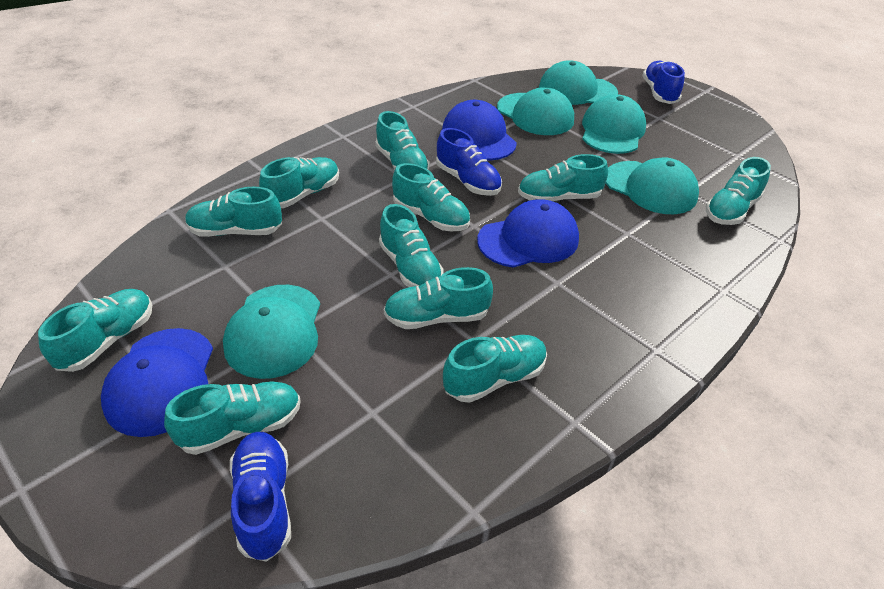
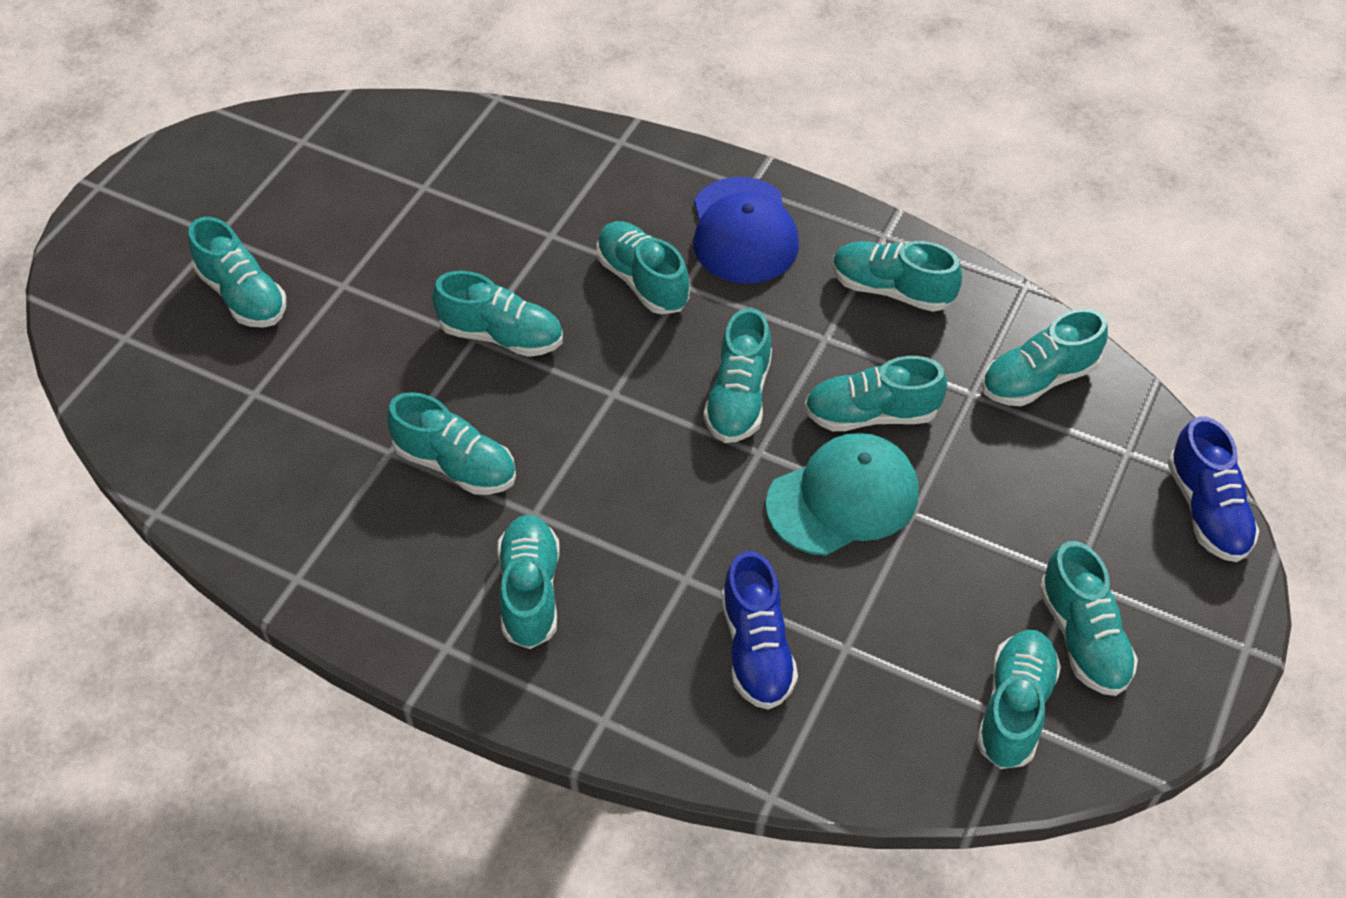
blue cap: [101,328,213,437] [442,100,517,160] [477,199,579,268] = 3 -> [694,177,799,284] = 1
blue shoe: [230,432,291,562] [436,128,502,196] [642,61,685,104] = 3 -> [721,551,798,710] [1168,416,1259,562] = 2
turquoise cap: [223,285,320,379] [497,87,574,135] [539,60,618,105] [582,94,646,154] [606,157,699,214] = 5 -> [766,433,919,556] = 1

